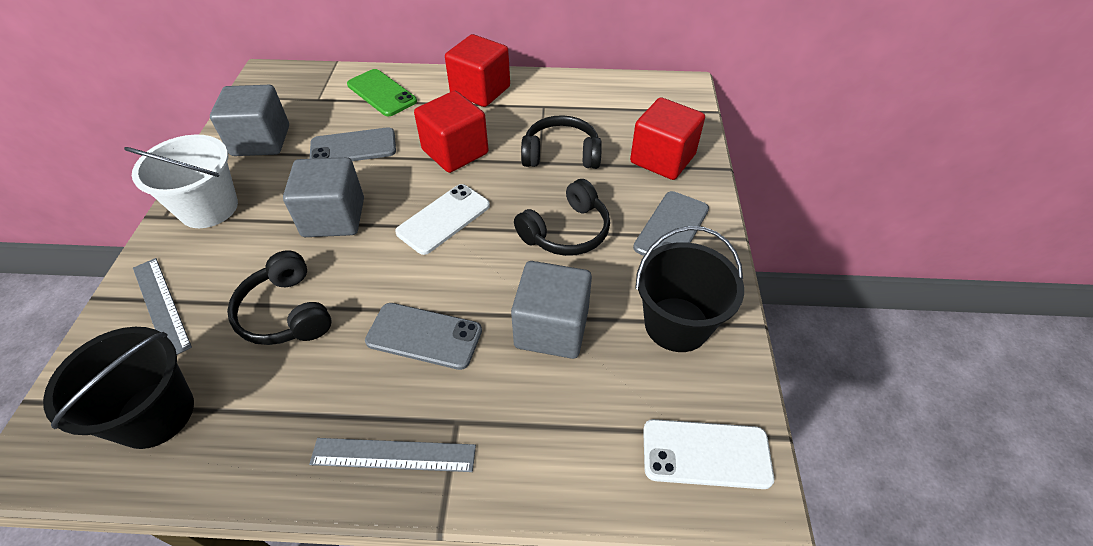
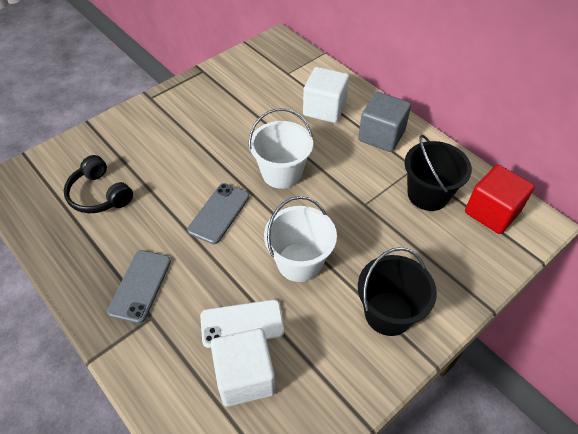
black headphones: [227,250,332,345] [514,179,610,256] [521,115,602,169] = 3 -> [64,155,133,213] = 1
green phone: [347,69,417,116] = 1 -> none = 0
grey cube: [210,85,289,156] [283,157,364,237] [511,261,592,359] = 3 -> [358,92,411,152] = 1
grey phone: [310,127,396,161] [365,303,482,370] [633,191,709,256] = 3 -> [107,250,171,324] [187,183,249,244] = 2
grey ruler: [133,258,192,355] [309,438,476,472] = 2 -> none = 0
red cube: [414,91,489,173] [445,34,510,107] [630,97,705,180] = 3 -> [465,165,535,234] = 1
white bucket: [124,135,238,228] = 1 -> [249,108,313,189] [264,196,337,282] = 2
white cube: none = 0 -> [211,328,275,407] [303,67,349,123] = 2
white phone: [395,184,490,255] [643,419,774,489] = 2 -> [200,300,284,348] = 1

